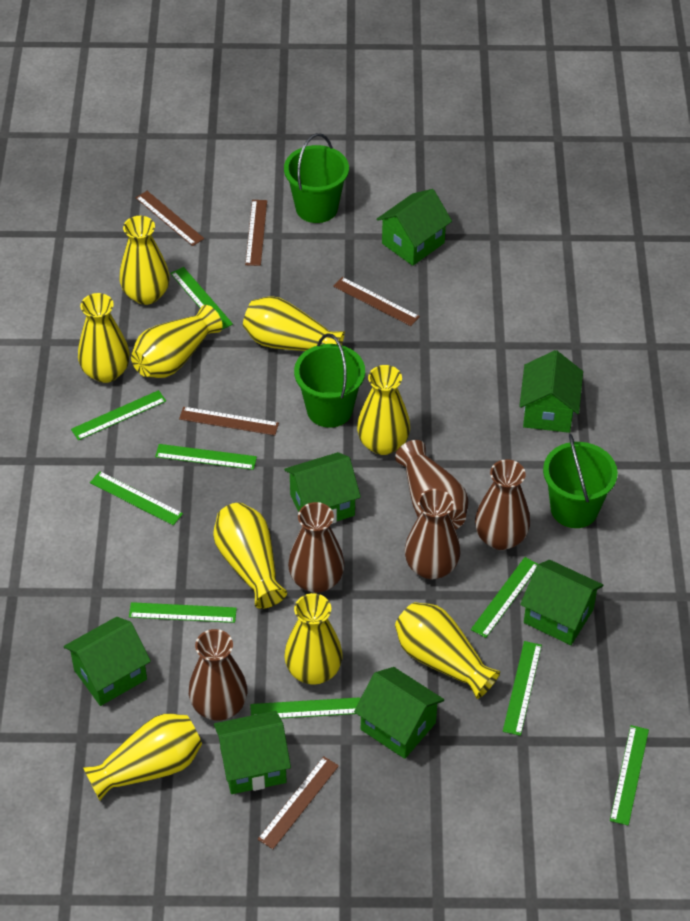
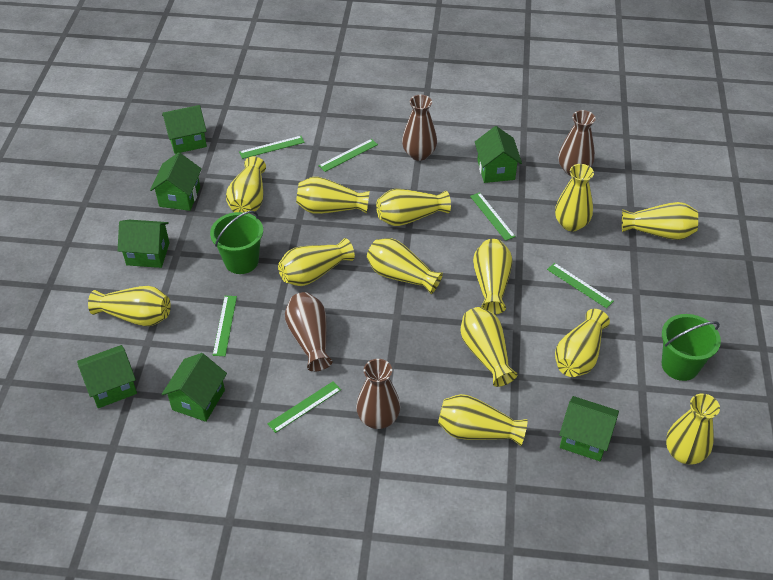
brown ruler: [136,191,204,246] [179,407,279,435] [245,200,267,266] [258,756,339,849] [333,277,420,326] = 5 -> none = 0
brown vase: [189,629,247,721] [288,502,345,593] [395,440,468,530] [405,489,461,579] [475,459,530,550] = 5 -> [285,292,332,372] [356,359,400,429] [402,95,437,161] [559,110,596,176] = 4
green bucket: [284,133,349,223] [294,333,365,428] [543,434,618,528] = 3 -> [210,211,263,274] [662,314,721,381] = 2
green ruler: [71,390,166,440] [90,471,183,525] [129,602,237,623] [155,444,257,470] [170,267,233,330] [250,697,360,719] [471,557,538,638] [503,641,542,736] [610,725,649,826] = 9 -> [213,296,237,356] [239,136,305,159] [268,381,341,433] [319,139,378,172] [470,192,516,241] [547,263,614,308] = 6
yellow vase: [78,293,130,383] [83,714,202,801] [120,216,170,305] [131,305,223,378] [213,503,287,609] [243,296,345,351] [284,593,343,685] [357,365,410,455] [395,602,500,699] = 9 -> [88,286,171,326] [226,156,266,214] [278,238,355,286] [296,177,369,214] [367,238,443,294] [376,189,451,226] [438,394,528,446] [460,307,517,387] [473,239,513,314] [555,164,594,231] [555,309,610,377] [622,202,698,240] [666,394,720,465] = 13

